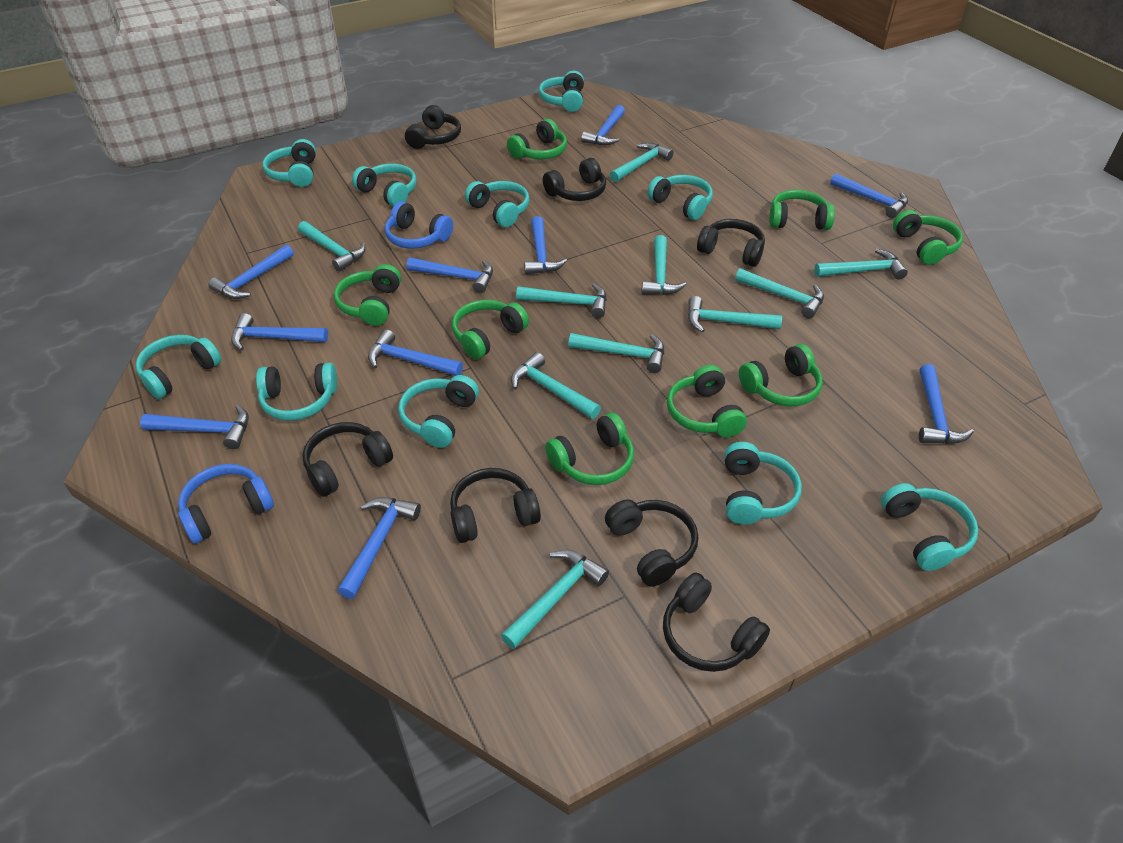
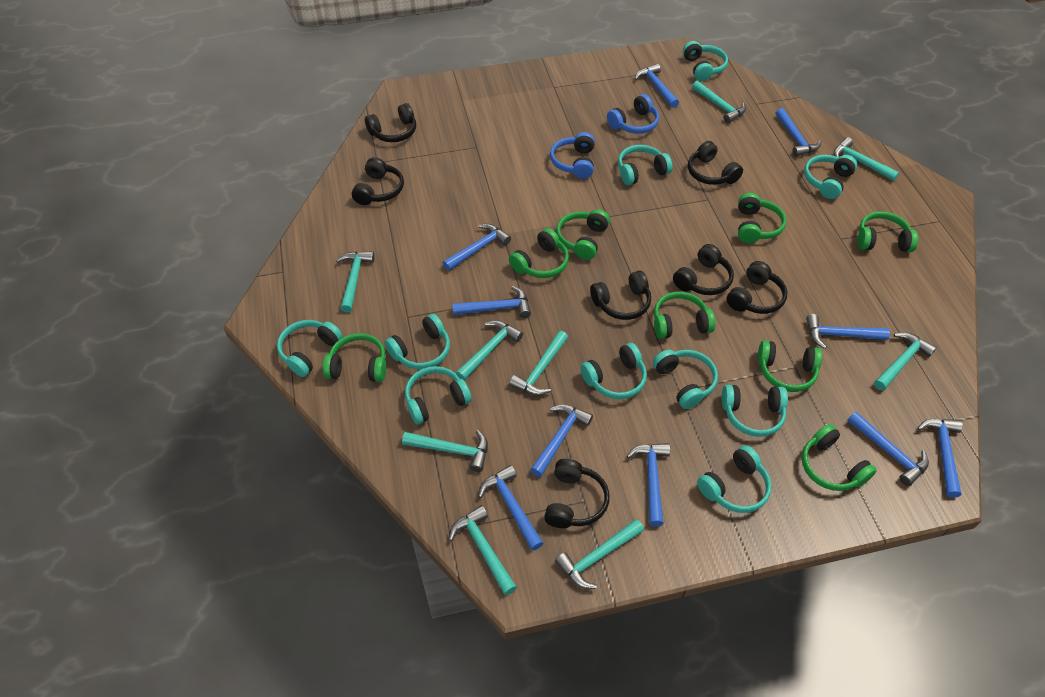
turquoise hammer: [298,221,366,272] [501,550,609,649] [511,352,601,419] [516,283,607,318] [568,333,664,373] [610,143,674,182] [642,235,687,295] [688,296,782,332] [735,268,824,319] [814,249,908,280] = 10 -> [336,251,375,312] [402,430,488,472] [449,505,517,595] [456,320,523,381] [509,331,568,396] [555,519,644,589] [692,81,746,123] [833,137,900,181] [874,332,937,391] = 9

